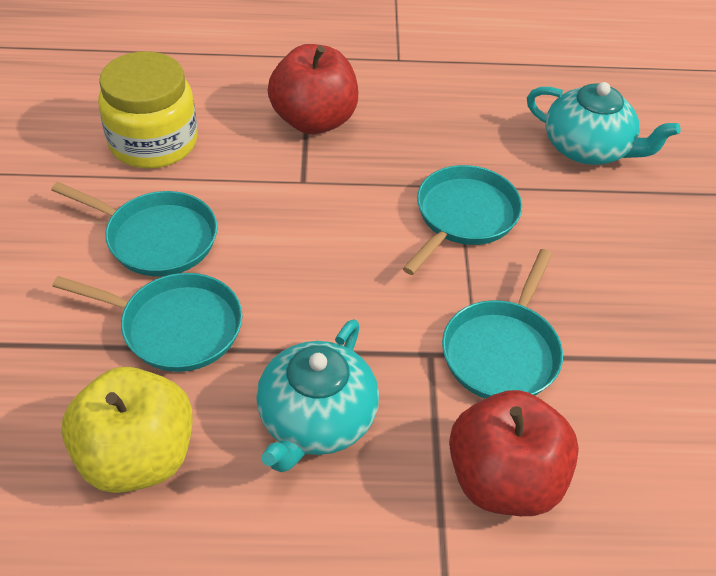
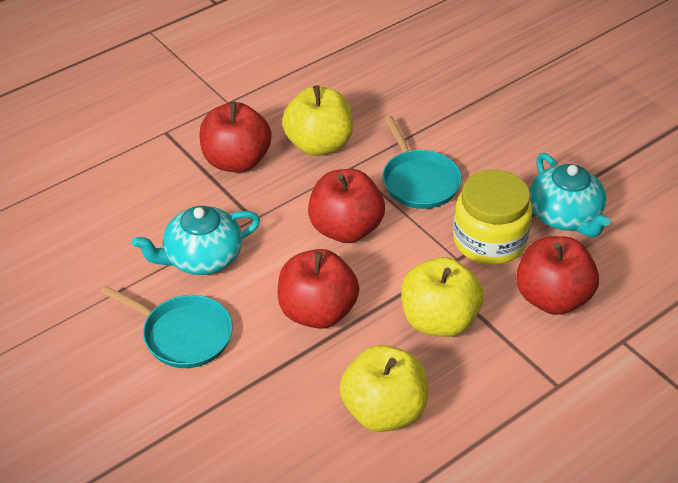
red apple: [268,44,358,134] [449,390,579,516] = 2 -> [199,102,272,173] [277,249,359,329] [308,169,385,243] [516,236,599,315] = 4
turquoise pan: [51,182,217,276] [53,273,243,372] [403,165,522,275] [442,249,563,399] = 4 -> [100,286,233,368] [383,116,462,209] = 2
yellow apple: [62,367,193,493] = 1 -> [282,85,353,156] [340,345,428,432] [401,257,484,337] = 3

